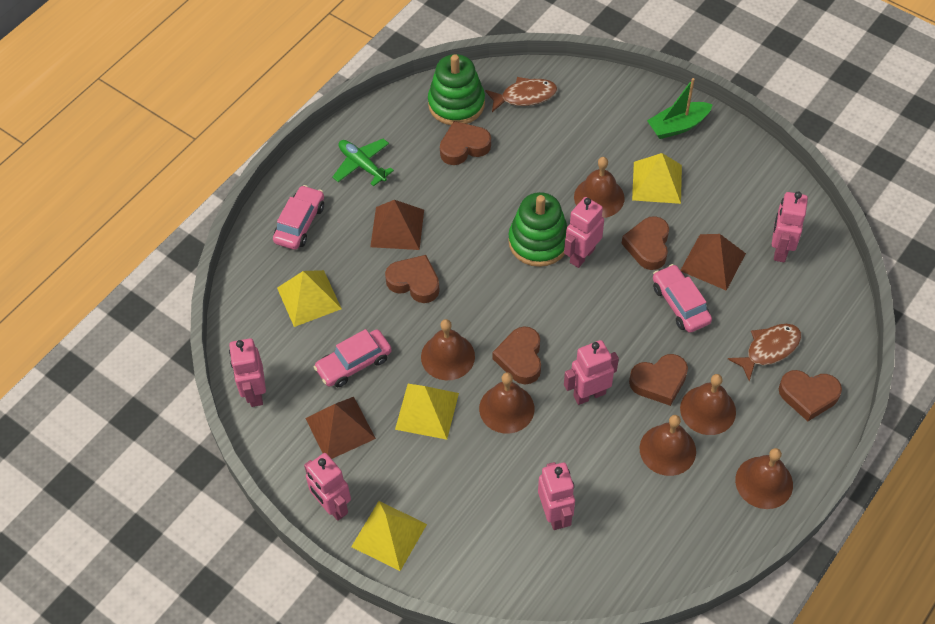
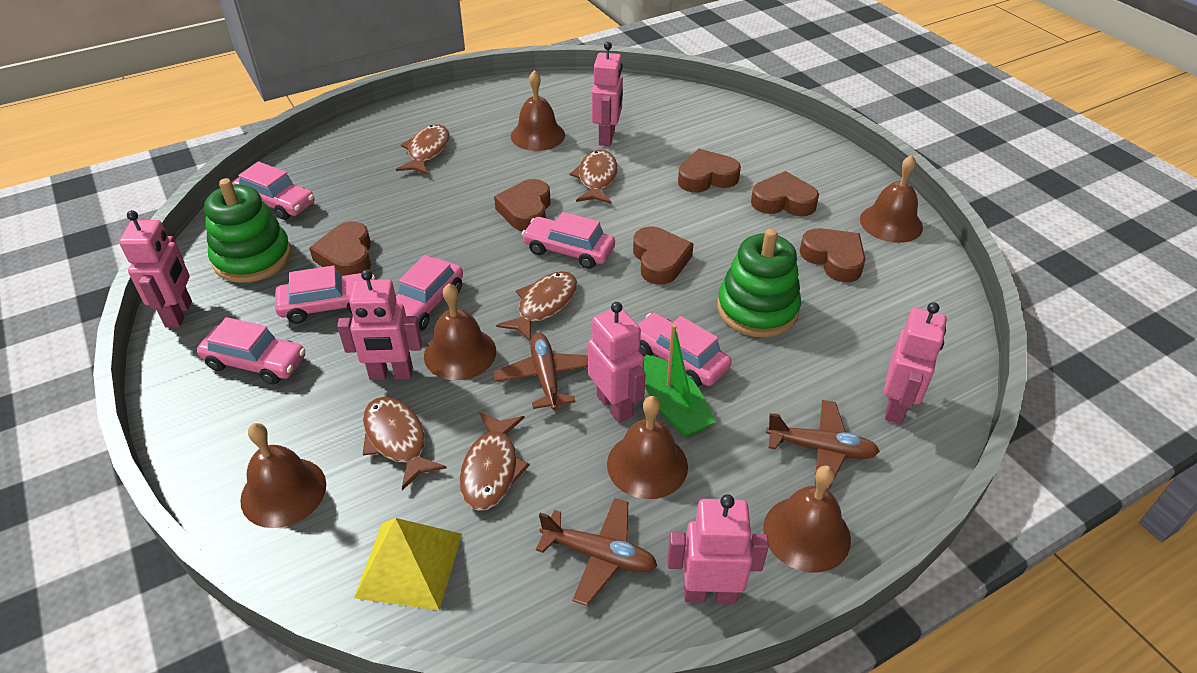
brown fish: [485,77,557,112] [728,324,801,381] = 2 -> [363,397,447,490] [396,124,450,175] [459,412,530,511] [496,271,577,343] [570,150,618,204] = 5
brown plane: none = 0 -> [493,333,588,411] [536,498,657,606] [766,400,880,489] = 3
brown pyramid: [305,397,376,459] [370,200,424,250] [680,234,746,291] = 3 -> none = 0
green plane: [332,139,394,187] = 1 -> none = 0
pink car: [273,185,324,250] [314,329,392,387] [653,264,712,333] = 3 -> [197,317,305,385] [232,161,314,220] [275,266,375,324] [396,255,463,331] [521,212,615,269] [638,313,732,387] = 6
yellow pyramid: [277,270,342,327] [351,501,427,571] [395,384,459,440] [632,153,682,204] = 4 -> [354,518,462,610] = 1

